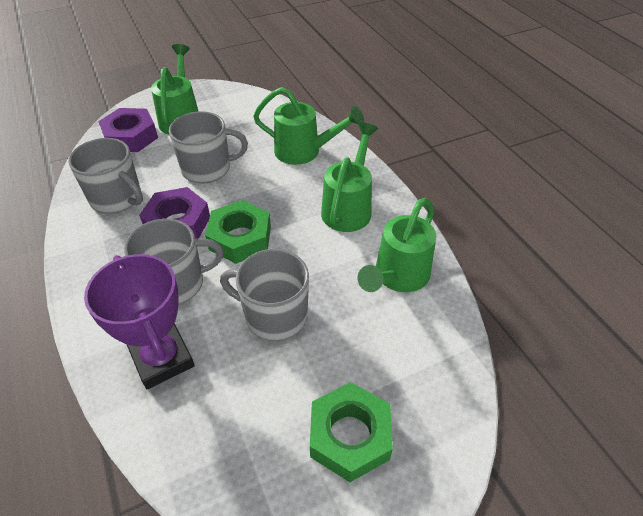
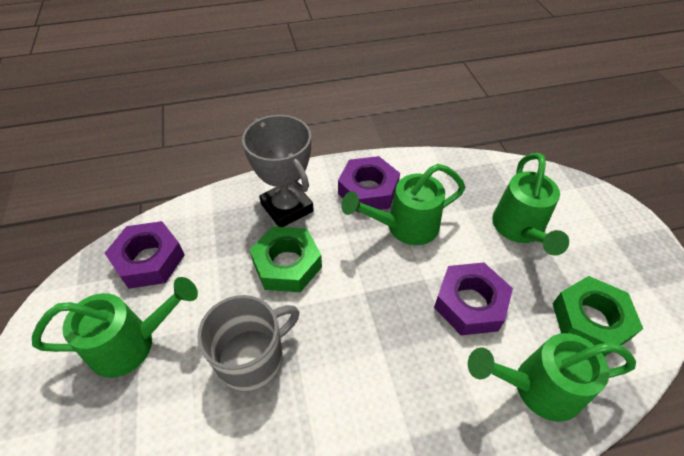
grey mug: [68,138,143,214] [124,219,224,305] [169,111,248,183] [220,249,309,341] = 4 -> [197,295,299,392] = 1
grey trophy: none = 0 -> [242,115,314,227] = 1
purple nut: [98,108,158,152] [139,187,210,239] = 2 -> [105,221,185,289] [338,156,400,212] [434,263,513,335] = 3
purple trophy: [84,254,195,389] = 1 -> none = 0

